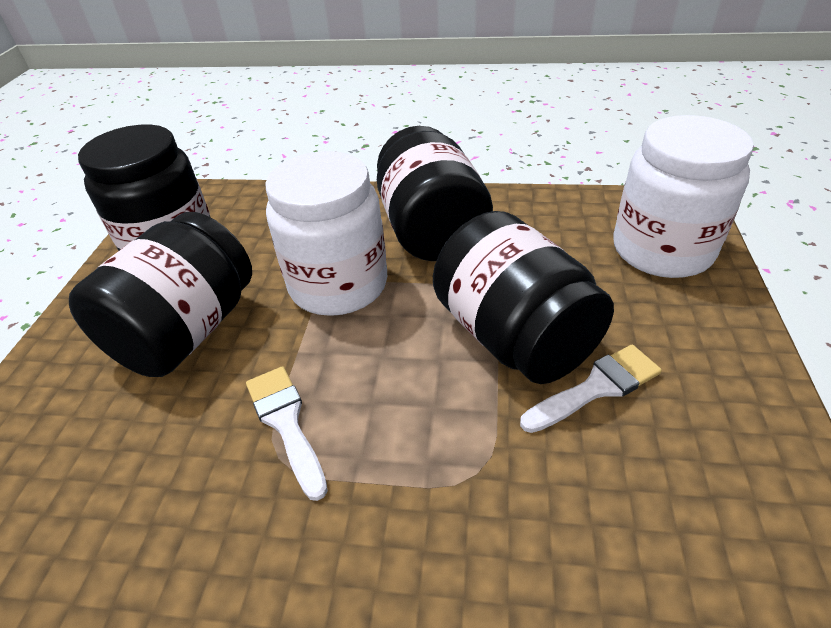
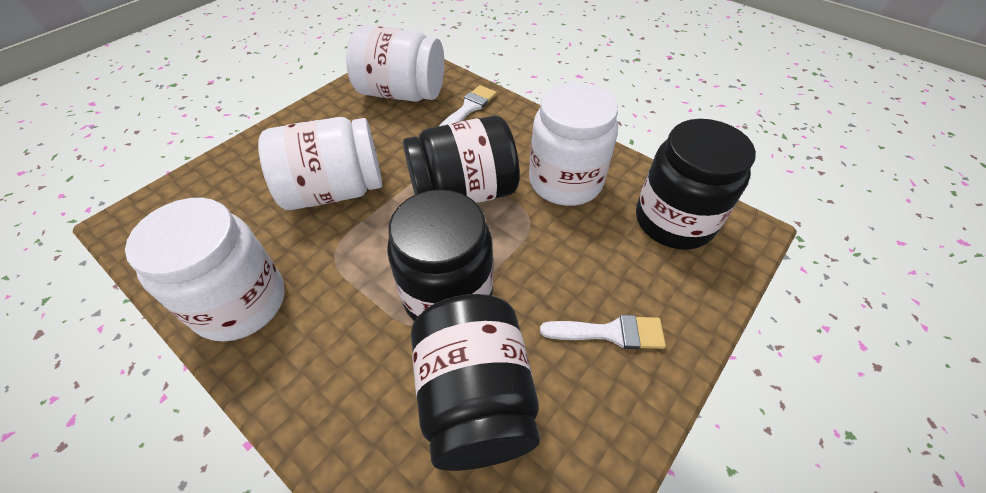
white jar: [265,151,387,316] [614,115,754,278] = 2 -> [125,198,285,342] [258,117,382,210] [346,25,444,102] [529,82,618,206] = 4

